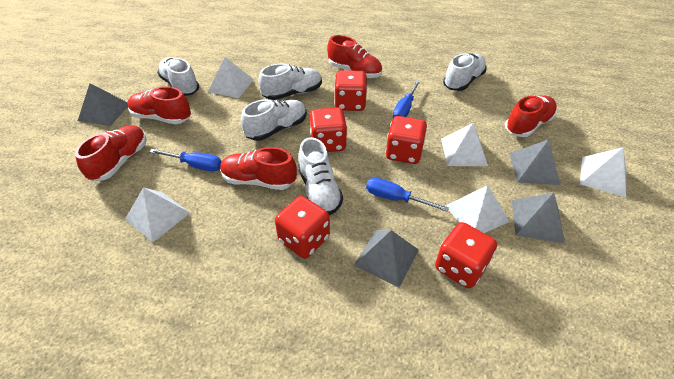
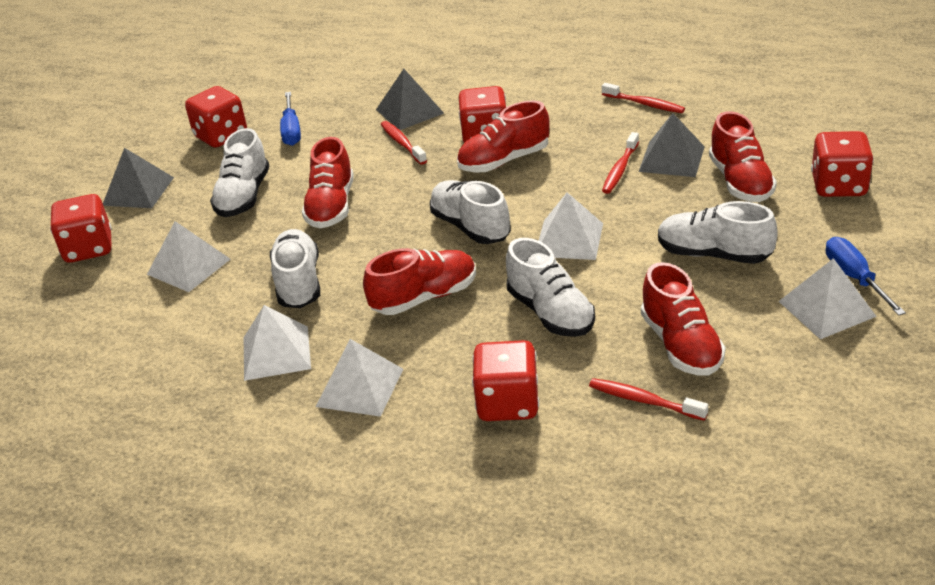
blue screwdriver: [149,149,222,172] [366,177,449,212] [393,80,421,118] = 3 -> [280,92,301,146] [826,237,906,316] = 2
grey pyramid: [78,83,128,126] [354,230,419,287] [509,139,560,185] [512,192,565,243] = 4 -> [103,148,174,208] [376,69,444,130] [639,113,705,177] = 3
red toothbrush: none = 0 -> [381,121,427,165] [589,378,708,421] [602,83,685,113] [602,132,639,194] = 4

